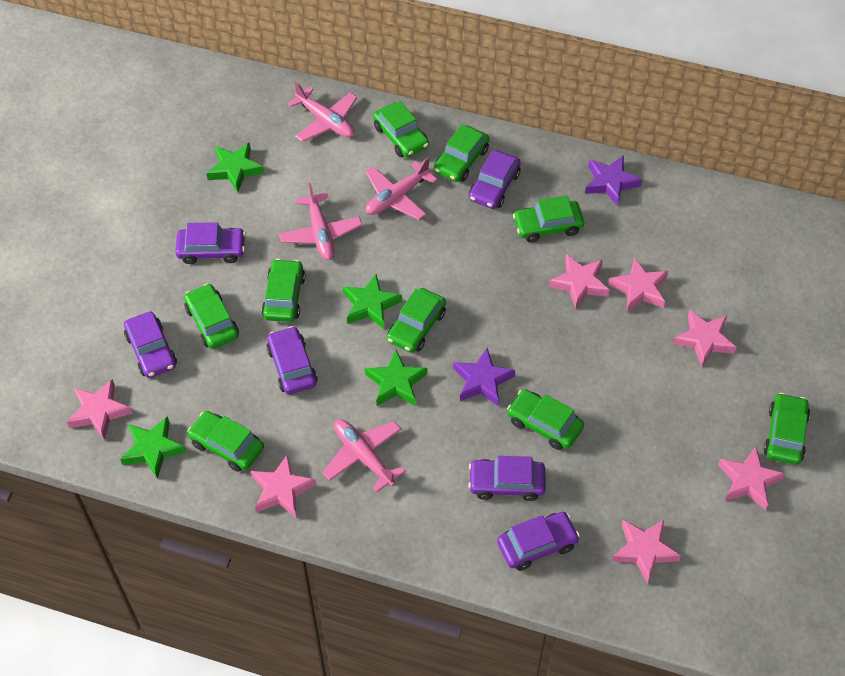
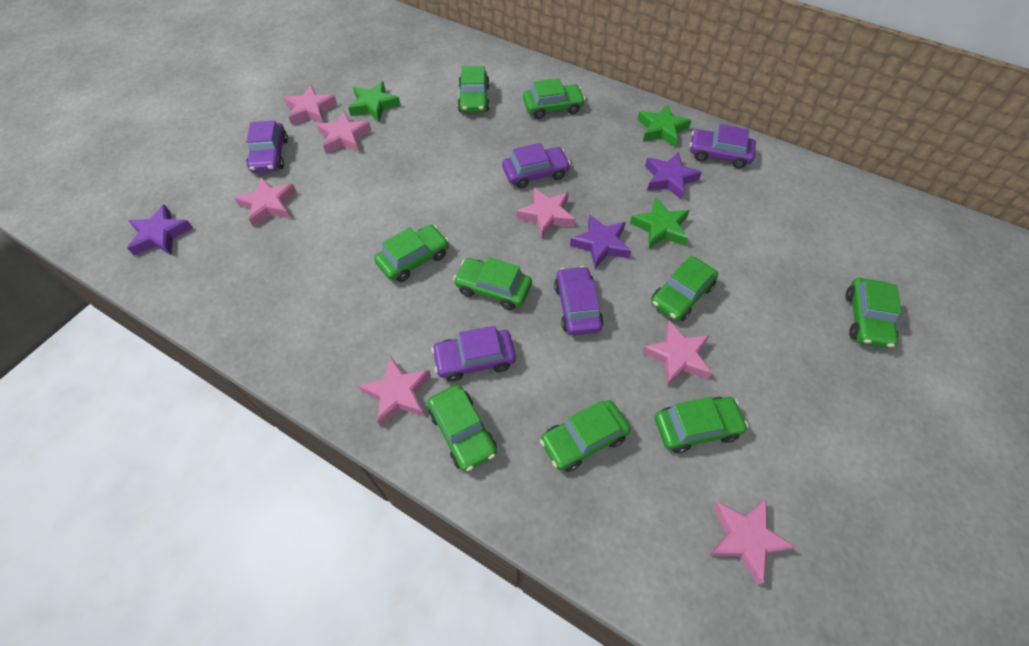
green star: [120,416,186,479] [206,142,264,192] [343,274,402,329] [365,350,427,406] = 4 -> [348,81,401,122] [630,198,690,249] [637,104,692,147] = 3
pink plane: [279,182,362,260] [288,82,357,142] [322,419,405,493] [365,157,437,220] = 4 -> none = 0
purple car: [124,312,177,378] [175,222,246,264] [266,326,318,395] [468,456,546,501] [469,150,521,209] [497,512,580,571] = 6 -> [246,120,288,173] [431,326,516,382] [502,143,571,189] [554,266,604,335] [690,124,756,168] = 5
purple star: [453,348,515,406] [585,155,642,206] = 2 -> [127,204,193,255] [570,214,631,269] [645,152,702,199] = 3

